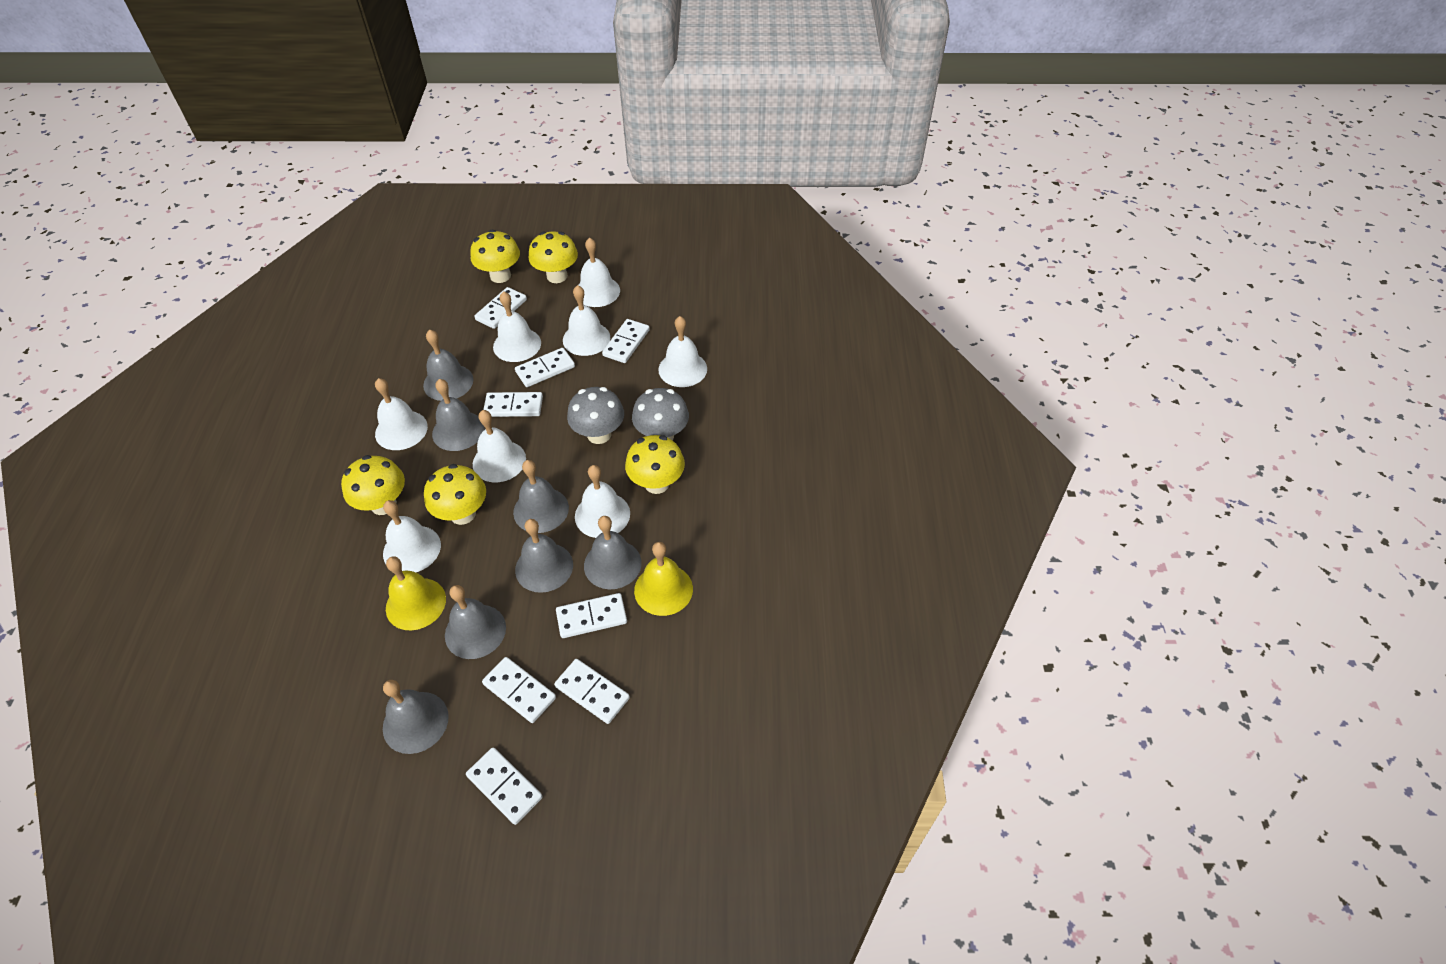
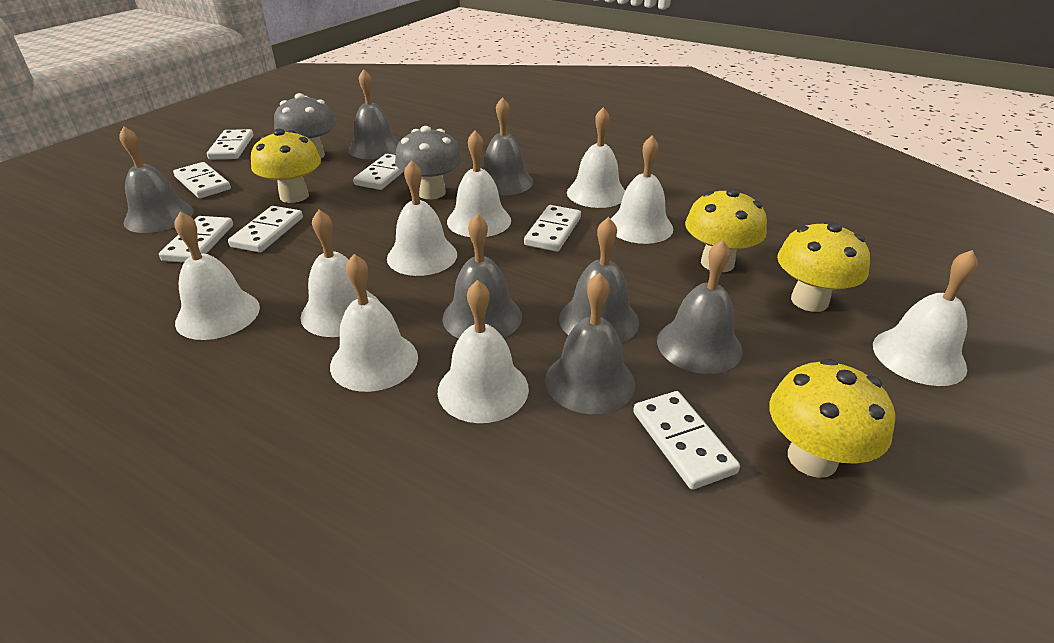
white bell: [375,378,428,450] [383,500,441,572] [473,410,526,482] [493,291,541,362] [563,285,610,356] [575,465,630,538] [578,237,620,307] [658,316,707,387] = 8 -> [174,211,260,340] [300,210,380,337] [330,254,418,392] [387,160,457,276] [438,280,529,423] [447,130,511,237] [567,107,625,208] [611,136,673,244] [873,250,978,386] = 9
white domino: [466,747,543,825] [474,287,527,329] [482,657,556,723] [483,392,543,417] [515,348,575,387] [554,659,630,724] [556,593,627,638] [602,319,650,363] = 8 -> [159,216,233,263] [173,162,231,198] [207,129,254,160] [228,206,303,253] [353,154,403,190] [524,205,581,252] [633,391,740,490] = 7
yellow bell: [386,556,446,630] [634,542,693,616] = 2 -> none = 0
yellow mushroom: [341,455,405,515] [424,464,486,525] [470,230,520,283] [529,231,578,283] [625,435,685,494] = 5 -> [251,129,321,203] [685,188,767,272] [769,358,895,478] [777,221,870,312] = 4

